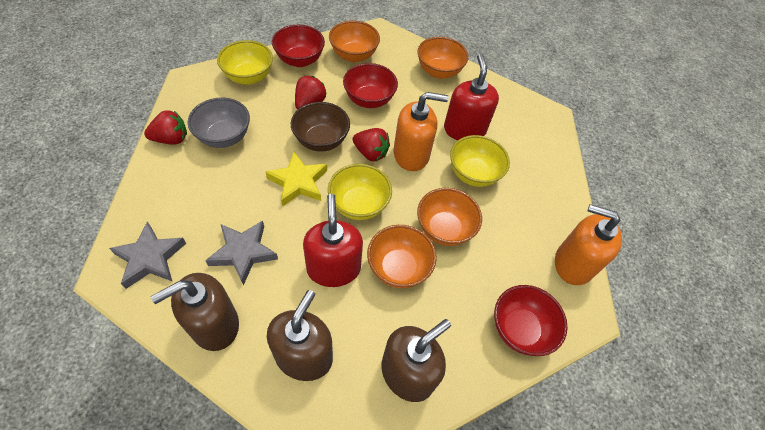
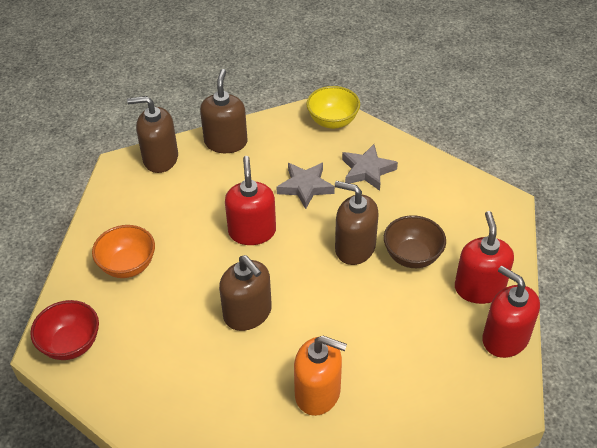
brown soap dispenser: [151,273,239,351] [267,290,333,381] [382,319,451,402] = 3 -> [127,96,178,173] [200,69,247,153] [219,255,272,331] [335,181,379,265] = 4
grey bowl: [188,98,250,148] = 1 -> none = 0
orange bowl: [329,21,380,62] [367,225,437,288] [417,37,469,79] [417,188,482,246] = 4 -> [92,225,155,278] = 1
orange soap dispenser: [393,92,449,171] [555,204,622,285] = 2 -> [294,336,347,416] = 1
red bowl: [272,25,325,67] [343,63,398,108] [494,285,568,356] = 3 -> [30,300,99,360] = 1
red soap dispenser: [303,194,363,287] [444,54,499,140] = 2 -> [225,156,276,245] [455,211,514,304] [482,266,540,358] = 3
red strawberry: [144,110,187,145] [295,75,326,109] [353,128,390,161] = 3 -> none = 0
yellow bowl: [217,40,273,85] [328,164,392,220] [450,135,510,187] = 3 -> [306,86,360,129] = 1
yellow star: [265,152,327,207] = 1 -> none = 0

